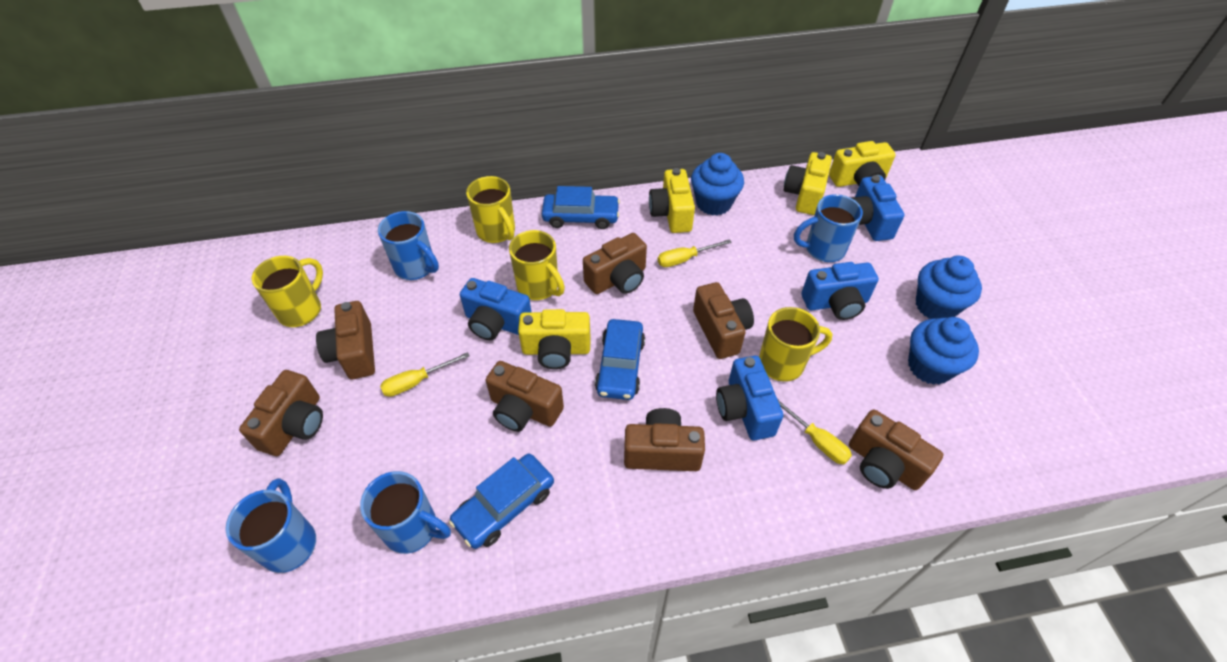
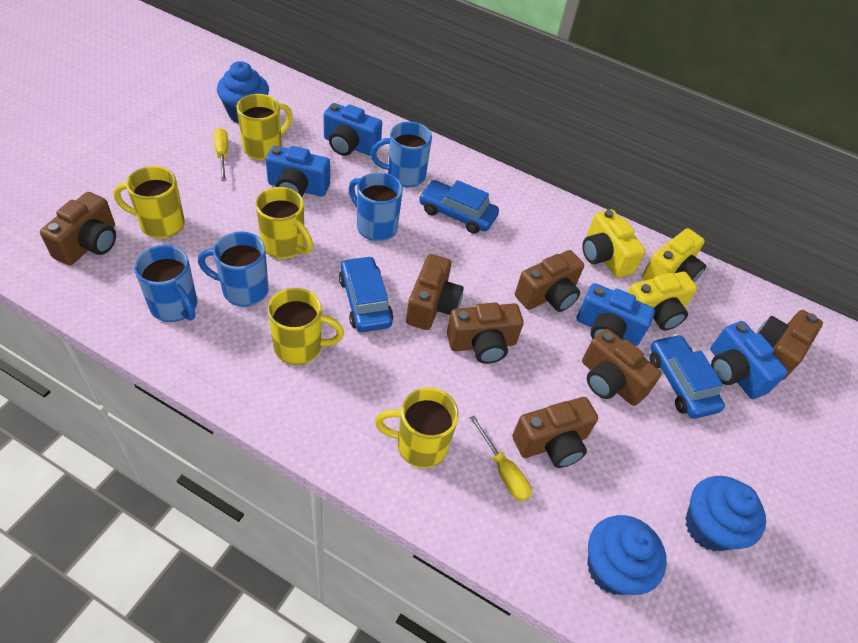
yellow camera: [518,309,590,369] [649,168,695,233] [783,152,832,215] [829,141,896,187] = 4 -> [582,209,645,278] [628,272,697,330] [642,228,706,283] = 3
yellow mug: [251,256,323,327] [466,176,515,243] [509,230,565,300] [759,307,832,382] = 4 -> [114,166,185,239] [237,94,292,160] [255,187,313,259] [267,288,344,365] [375,387,459,468] = 5
yellow screwdriver: [380,352,470,397] [658,239,732,267] [777,398,852,464] = 3 -> [213,128,228,181] [470,415,532,501] = 2

